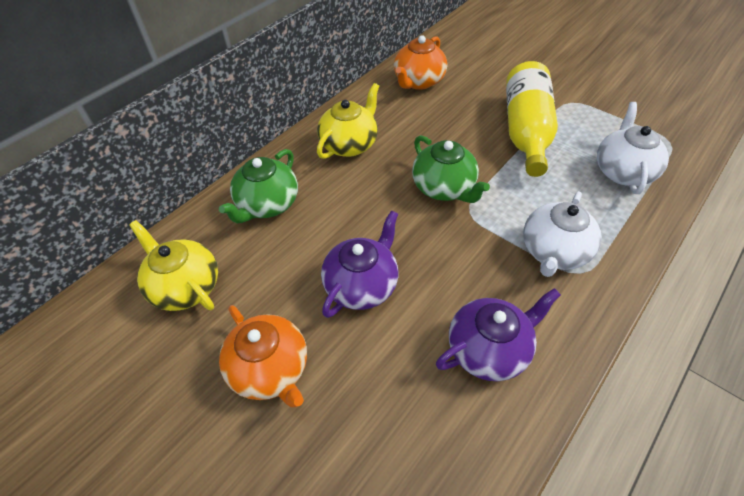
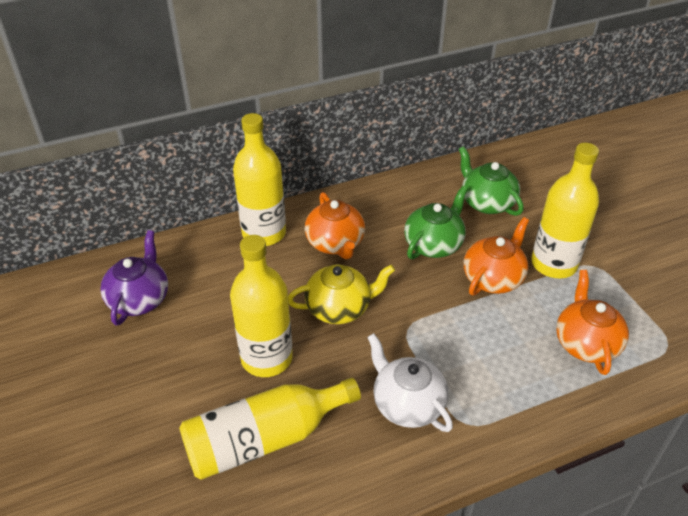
orange teapot: [219,305,307,407] [394,35,447,90] = 2 -> [305,192,365,259] [464,217,529,296] [556,270,629,375] = 3
purple teapot: [321,210,398,318] [436,288,561,381] = 2 -> [100,230,168,325] = 1
white teapot: [523,191,602,277] [597,102,669,194] = 2 -> [367,333,453,432] = 1
yellow bottle: [506,61,558,177] = 1 -> [179,377,361,480] [230,235,293,377] [233,113,286,246] [531,143,599,278] = 4
yellow teapot: [129,220,218,311] [317,83,379,159] = 2 -> [288,264,395,324] = 1

